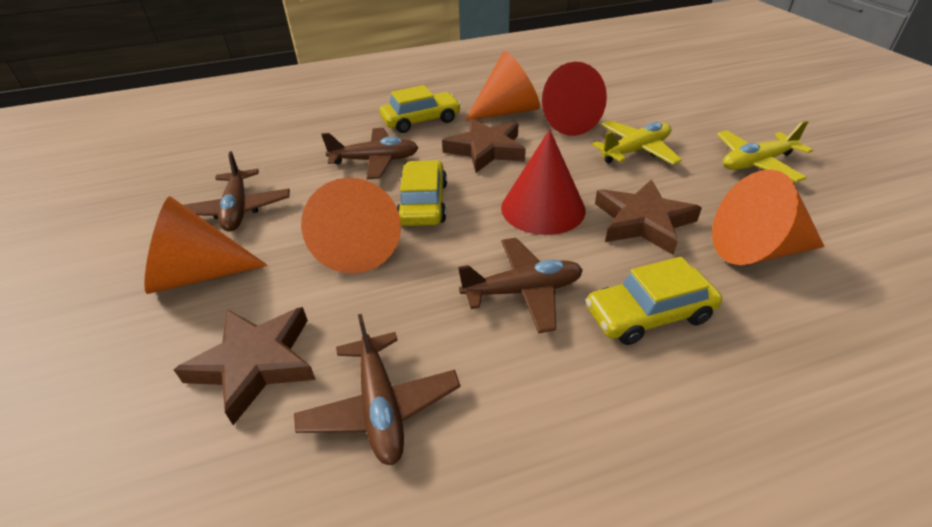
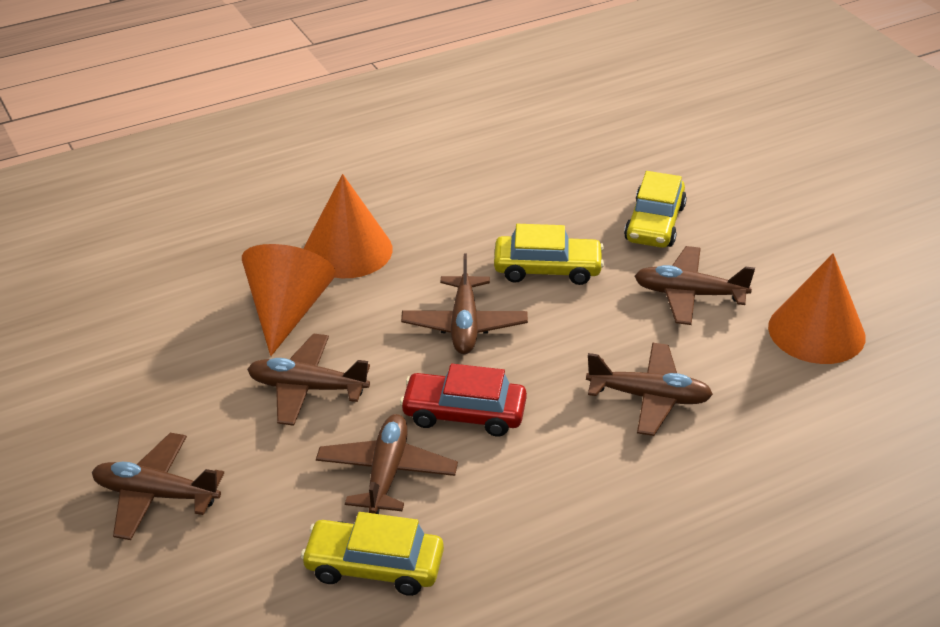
brown plane: [184,151,290,231] [294,314,461,465] [321,128,419,179] [458,238,583,333] = 4 -> [92,433,224,540] [247,333,370,426] [316,414,458,514] [401,254,528,354] [586,343,713,436] [635,246,755,325] = 6
brown star: [174,307,316,425] [442,118,526,173] [595,179,702,255] = 3 -> none = 0
orange cone: [144,196,268,294] [301,178,401,273] [465,51,540,121] [712,169,825,265] = 4 -> [242,244,336,356] [304,174,393,278] [768,253,865,364] = 3
red car: none = 0 -> [400,364,527,437] = 1
red cone: [501,129,586,235] [542,62,607,136] = 2 -> none = 0
yellow plane: [592,121,682,165] [717,120,813,182] = 2 -> none = 0

